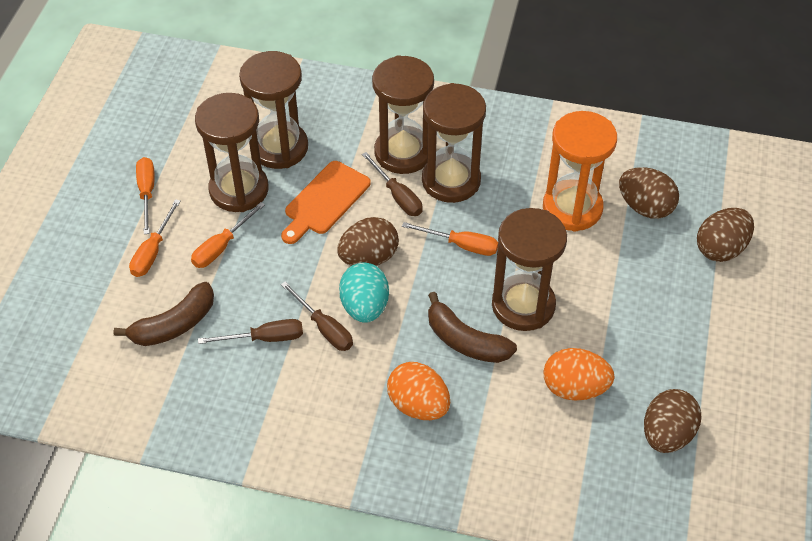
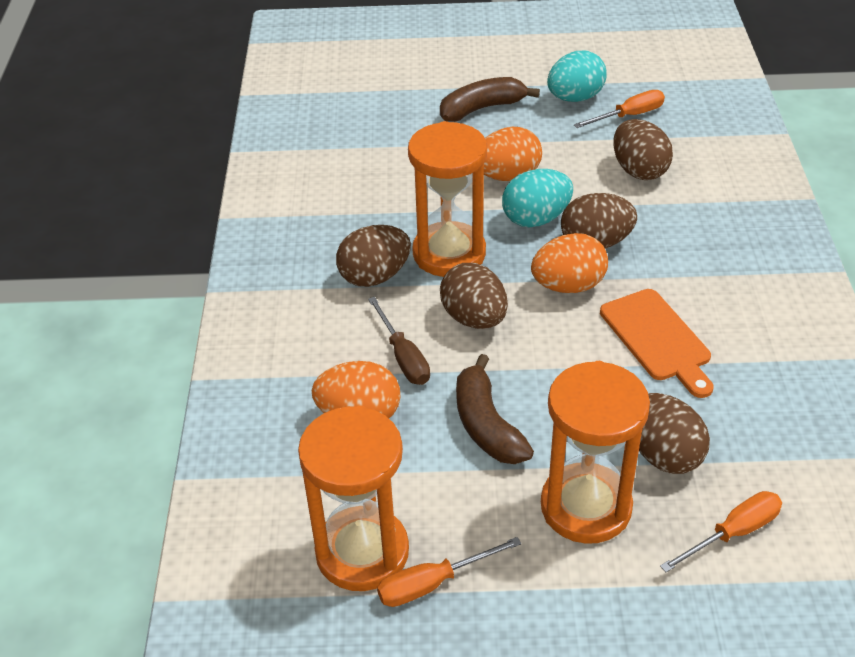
brown egg: [337,217,399,266] [619,167,679,219] [644,389,701,453] [697,208,754,262] = 4 -> [336,225,411,287] [440,263,508,329] [561,193,637,249] [613,119,673,180] [639,393,710,474] = 5
brown hourglass: [195,93,269,212] [239,51,308,169] [372,55,434,174] [422,83,486,203] [492,208,567,331] = 5 -> none = 0
brown screwdriver: [198,319,303,344] [281,281,353,351] [362,152,422,216] = 3 -> [368,297,430,385] = 1
orange egg: [387,362,450,420] [543,348,615,401] = 2 -> [312,361,401,418] [484,127,542,181] [531,233,608,293] = 3
orange hourglass: [543,111,617,232] = 1 -> [298,406,409,591] [408,121,487,277] [541,361,650,544] = 3
orange screwdriver: [129,199,181,277] [136,157,154,234] [191,202,265,268] [402,222,498,256] = 4 -> [377,537,521,607] [574,90,665,128] [660,491,782,572] = 3
turquoise egg: [339,263,389,323] = 1 -> [502,169,573,227] [547,51,607,102] = 2

